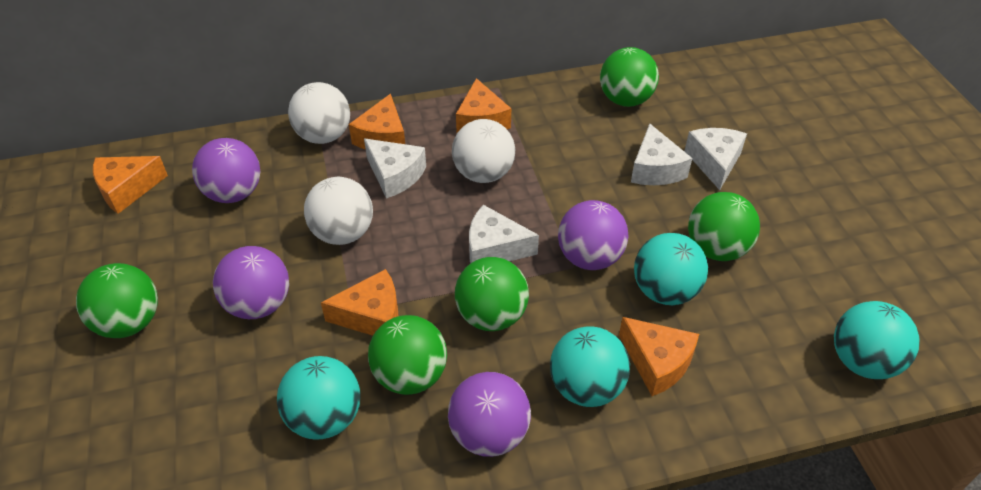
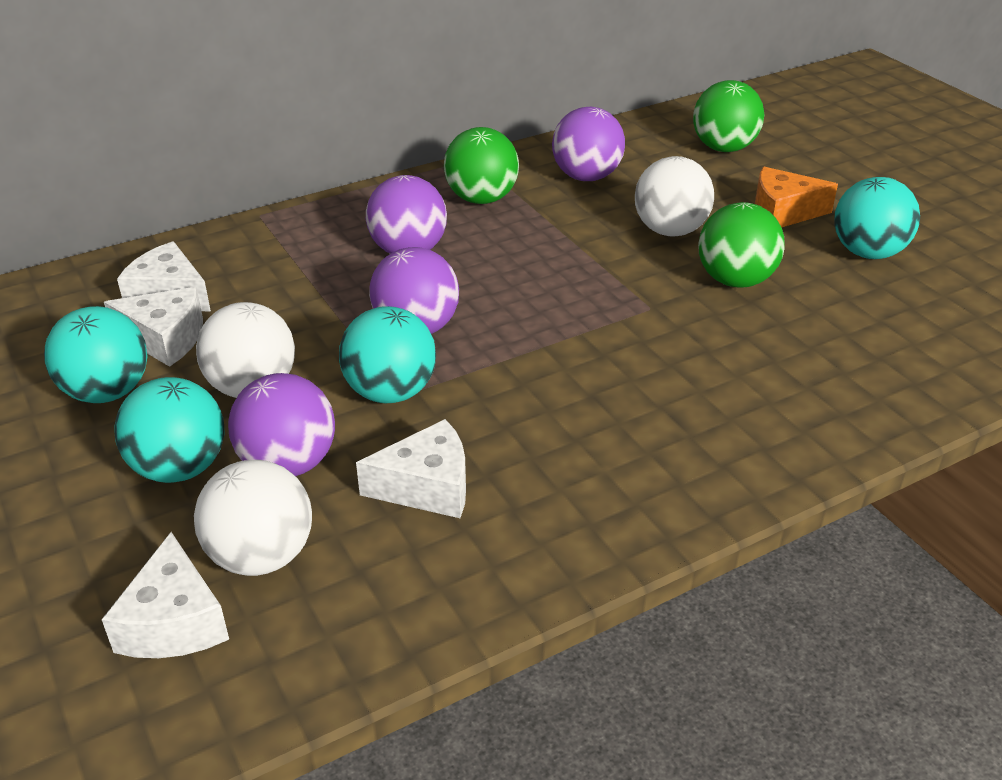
green ball: [76,263,158,338] [368,315,447,395] [455,257,529,331] [600,47,659,107] [688,192,760,261] = 5 -> [444,127,519,204] [693,80,764,152] [698,202,785,288] = 3
orange cheese: [93,156,168,214] [321,269,398,336] [349,94,405,149] [456,78,511,133] [619,317,699,396] = 5 -> [755,167,838,227] = 1

